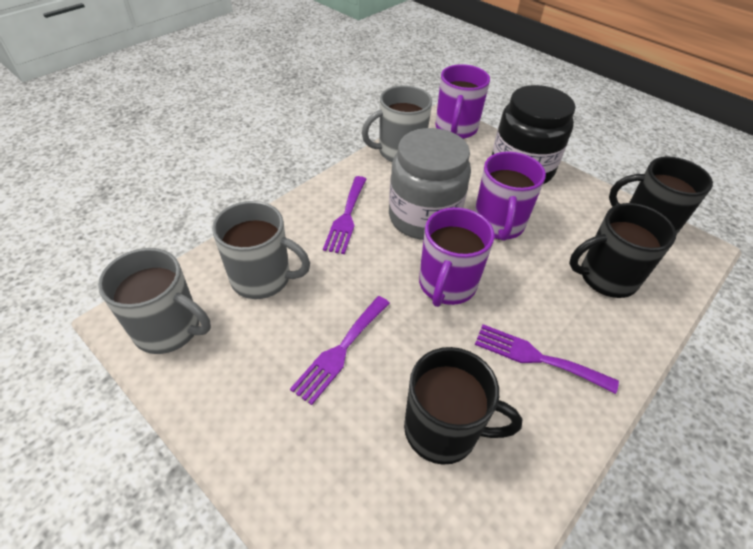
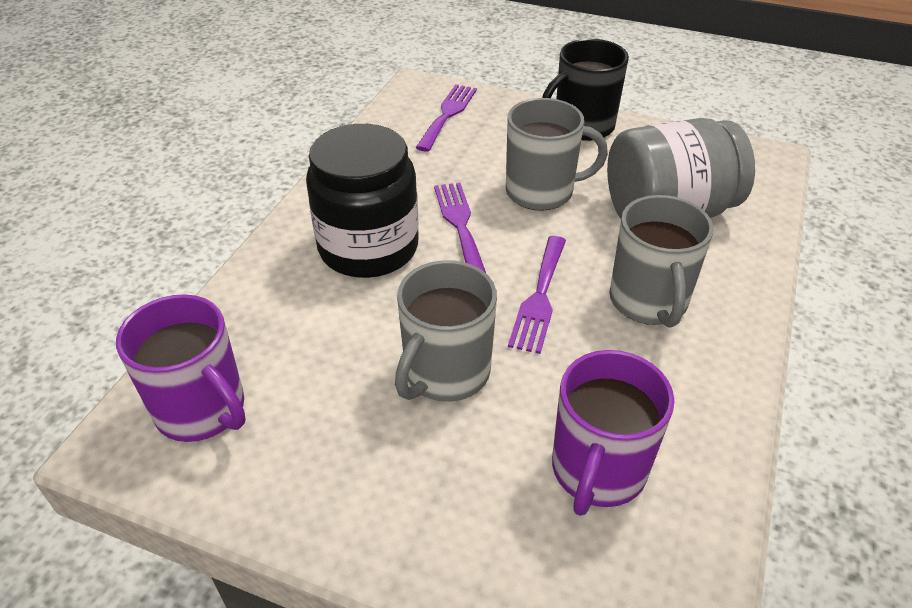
black mug: [404,347,522,465] [569,203,676,298] [609,157,713,235] = 3 -> [542,39,629,141] = 1
purple mug: [419,207,495,307] [435,64,490,139] [475,151,546,241] = 3 -> [116,294,246,442] [552,350,675,516] = 2

